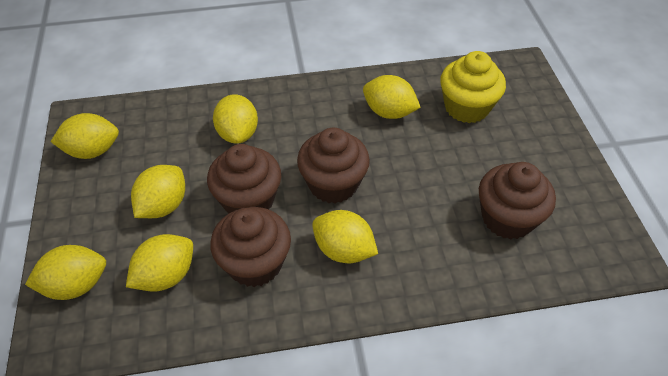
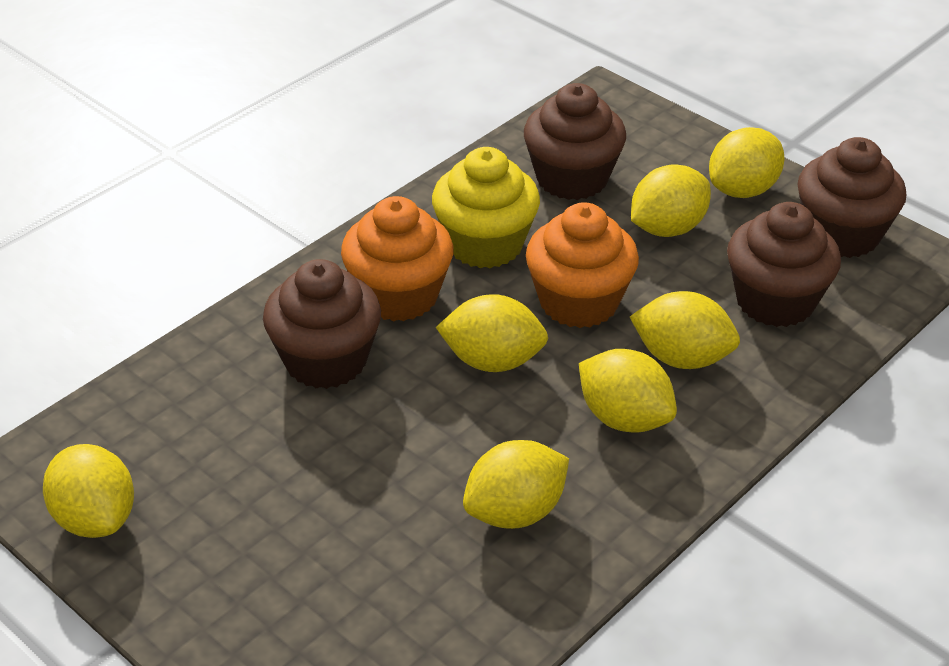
orange cupcake: none = 0 -> [341,196,454,322] [526,202,639,328] = 2

